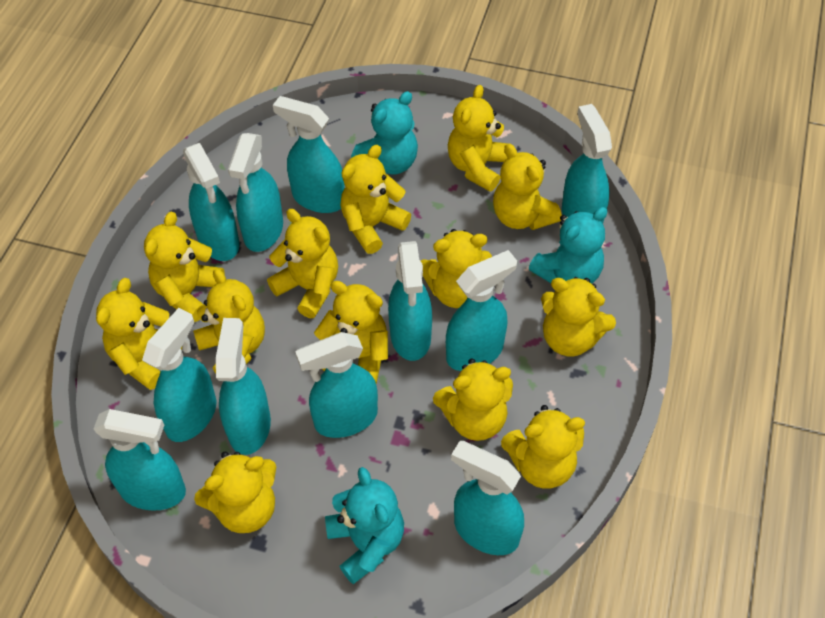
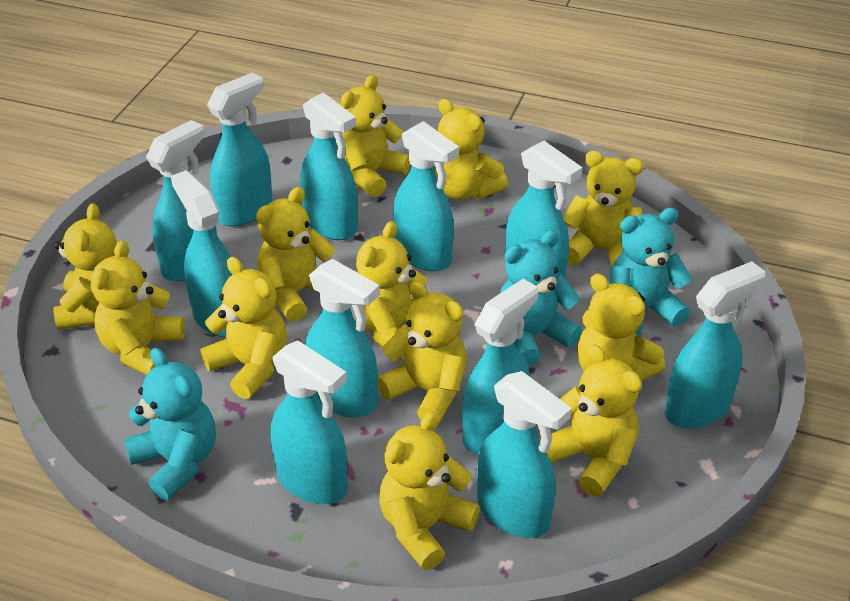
yellow teddy bear: [96,278,182,390] [144,212,225,322] [193,269,265,373] [194,452,276,533] [267,209,338,318] [314,281,388,383] [340,145,411,254] [421,229,492,308] [433,359,513,441] [448,85,509,192] [493,144,562,230] [501,405,585,489] [541,277,616,356] = 13 -> [53,203,117,330] [91,240,185,375] [201,257,287,399] [256,187,335,322] [340,75,411,197] [354,221,427,359] [378,281,467,422] [379,411,480,570] [434,99,508,200] [540,345,642,497] [563,151,644,267] [577,273,665,381] = 12

